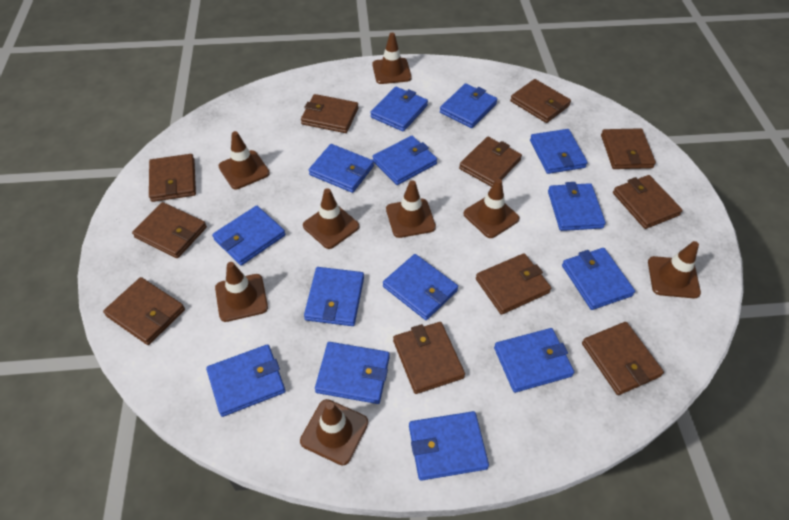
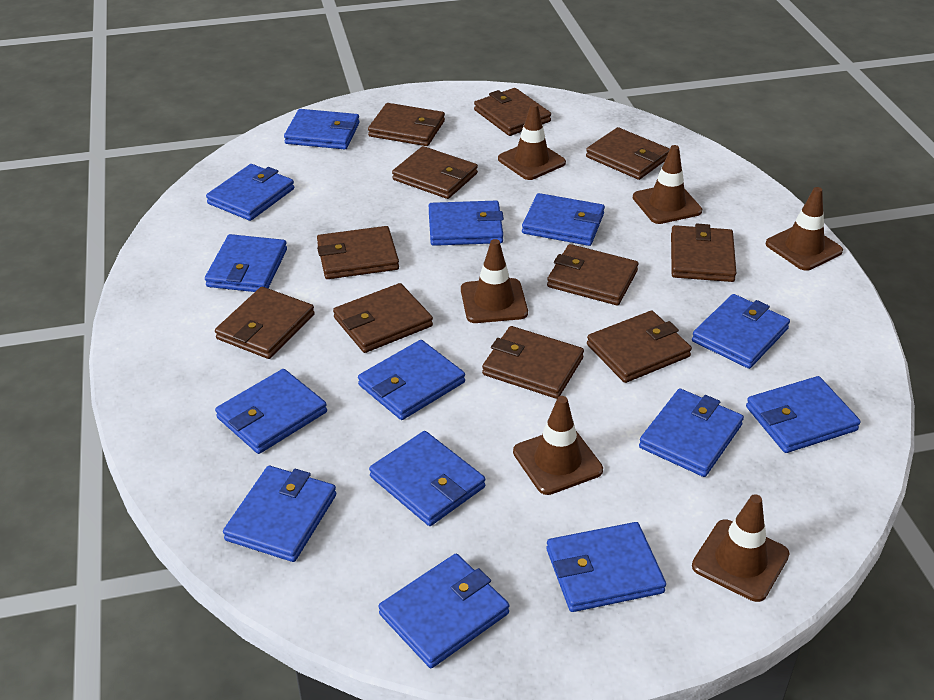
brown traffic cone: [215,262,268,322] [218,131,270,189] [300,399,368,466] [303,188,359,249] [372,33,412,84] [386,180,436,238] [463,179,519,238] [648,241,701,298] = 8 -> [461,239,528,323] [498,103,566,180] [513,396,603,495] [633,145,702,224] [692,494,790,602] [766,187,843,271] = 6

